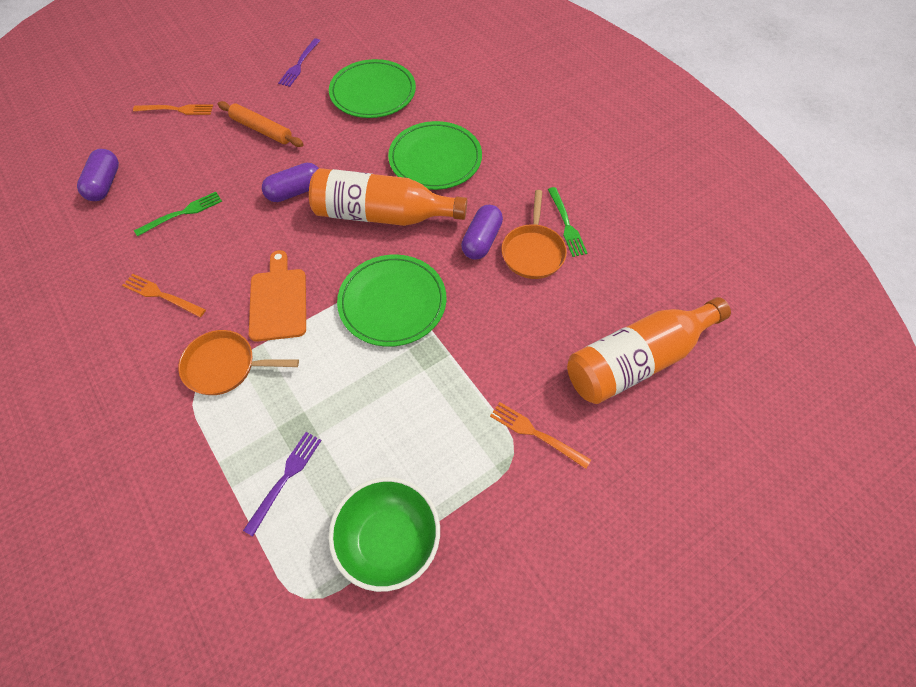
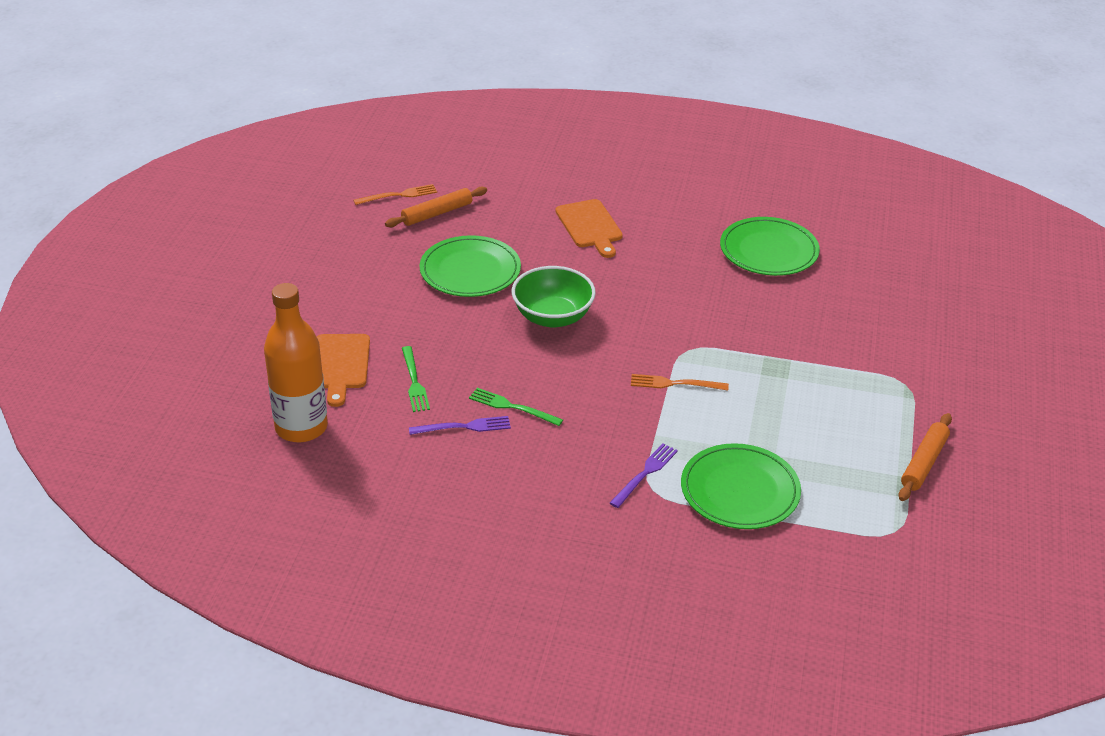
orange bottle: [309,168,467,226] [567,297,731,404] = 2 -> [264,283,328,443] = 1
orange cutting board: [249,250,306,342] = 1 -> [317,334,370,407] [556,199,623,258] = 2
orange fork: [122,274,206,317] [133,104,213,115] [490,402,591,469] = 3 -> [354,184,437,205] [631,374,729,391] = 2
orange pan: [178,330,299,395] [502,190,567,279] = 2 -> none = 0
orange rolling pin: [218,101,304,147] = 1 -> [385,187,487,227] [898,413,952,501] = 2
purple capsule: [77,149,119,201] [262,163,319,202] [461,205,503,259] = 3 -> none = 0

